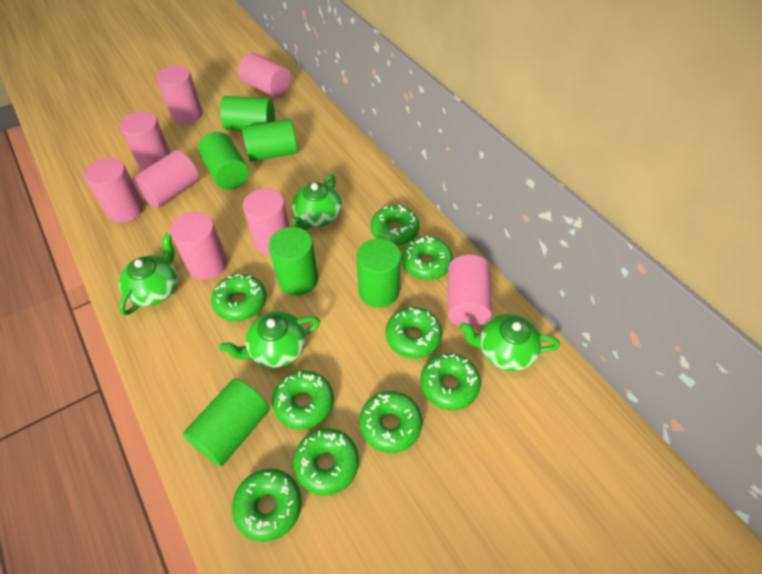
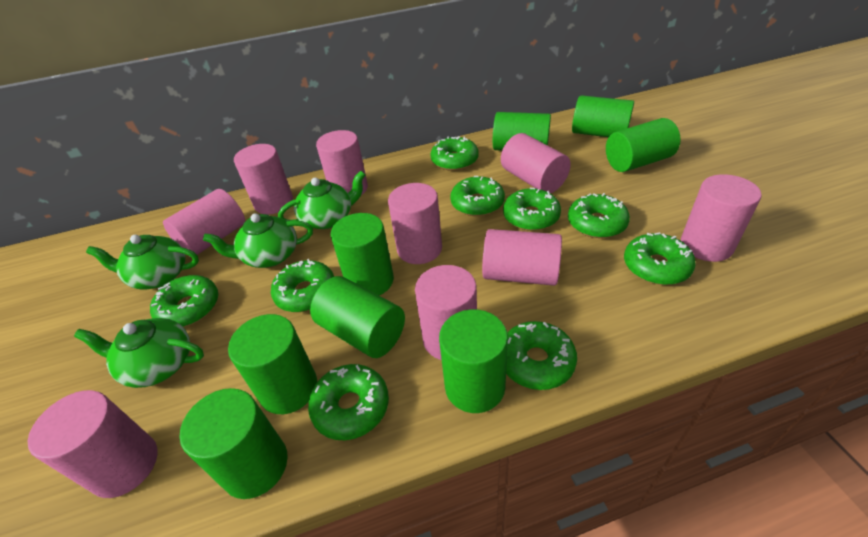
green cylinder: [183,378,270,467] [198,132,249,190] [220,96,275,131] [242,119,298,162] [269,227,318,296] [357,238,401,308] = 6 -> [180,388,288,499] [228,314,317,414] [310,276,405,358] [331,213,394,295] [439,309,508,413] [493,112,551,151] [572,95,634,137] [606,118,681,172] = 8
pink cylinder: [84,158,144,223] [120,112,171,171] [133,150,199,208] [156,66,203,124] [170,212,227,280] [239,53,291,98] [243,189,290,255] [448,255,492,327] = 8 -> [28,390,157,498] [163,189,245,255] [234,144,293,214] [316,130,368,195] [388,183,442,264] [415,265,477,360] [482,229,562,286] [501,133,571,193] [681,174,762,262] = 9

